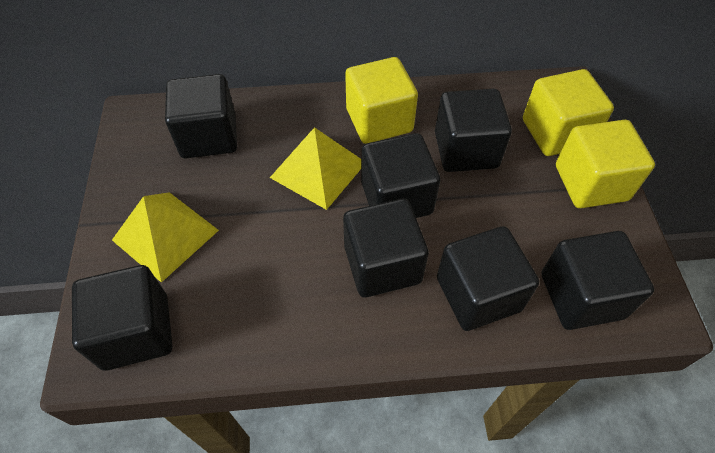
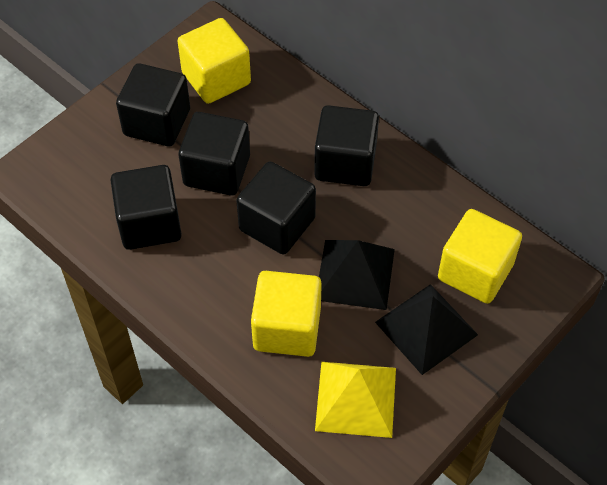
black cube: [72,265,172,371] [165,74,237,158] [343,199,429,297] [361,133,440,218] [435,88,512,172] [437,226,539,331] [541,231,654,330] = 7 -> [110,165,182,250] [116,63,190,147] [178,112,250,196] [236,161,316,255] [314,105,379,186] = 5
black pyramid: none = 0 -> [319,240,395,310] [375,284,478,375] = 2
yellow pyramid: [112,192,219,283] [270,127,361,210] = 2 -> [315,362,396,438] = 1

